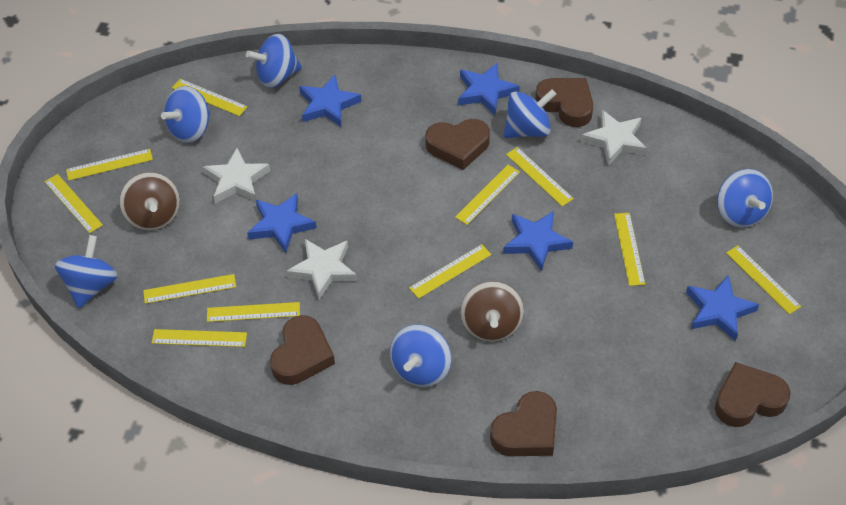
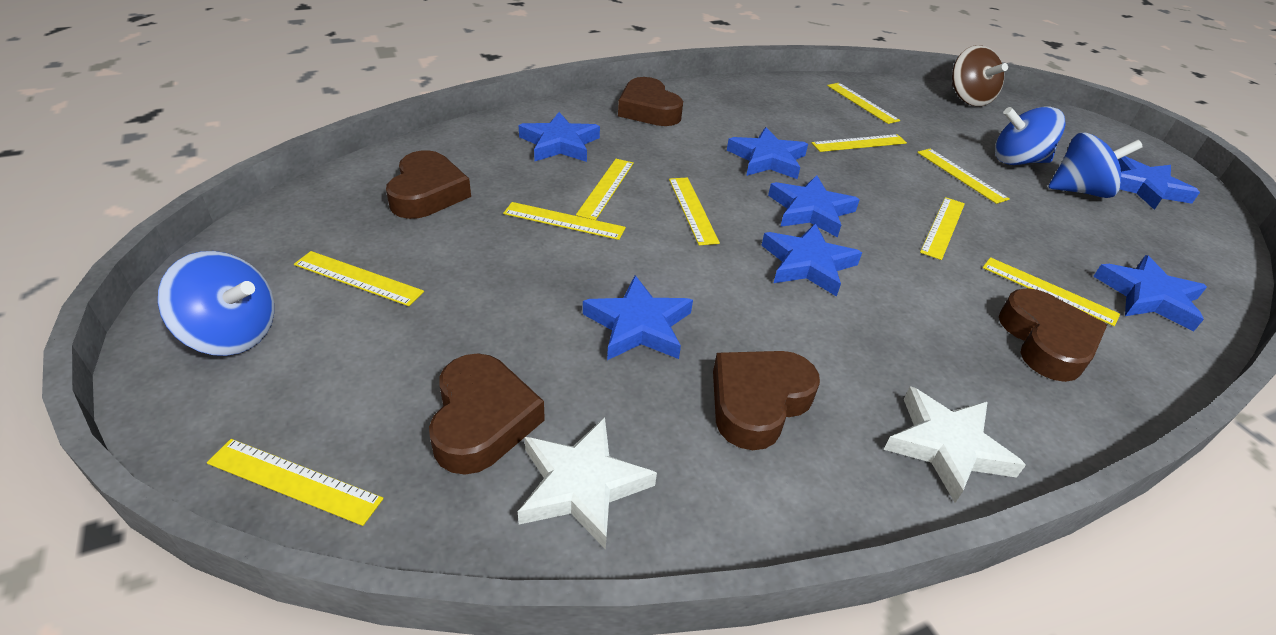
blue spinning top: [55,235,118,308] [161,86,210,143] [246,34,302,88] [390,325,451,387] [504,89,557,138] [717,169,773,228] = 6 -> [158,251,274,356] [995,106,1066,165] [1048,133,1143,198] = 3
blue star: [247,193,317,253] [299,75,362,127] [458,63,520,115] [503,211,573,271] [686,275,759,341] = 5 -> [519,112,600,162] [583,275,693,360] [727,127,808,179] [761,223,862,297] [768,175,860,238] [1093,255,1207,332] [1118,156,1200,210] = 7
brown spinning top: [119,172,180,231] [460,281,524,342] = 2 -> [952,45,1008,106] = 1
white star: [203,148,270,203] [286,239,357,300] [581,110,647,166] = 3 -> [518,417,657,550] [884,386,1026,503] = 2
yellow ruler: [45,174,103,233] [66,149,153,181] [143,274,236,304] [152,329,247,347] [172,79,247,116] [207,302,300,322] [409,244,491,299] [455,165,520,225] [506,147,574,206] [614,213,645,286] [726,245,801,315] = 11 -> [207,439,384,526] [294,251,424,306] [503,202,626,240] [576,159,634,220] [669,177,720,245] [812,134,907,152] [827,83,900,124] [917,149,1010,204] [920,197,965,260] [983,257,1120,326] = 10

